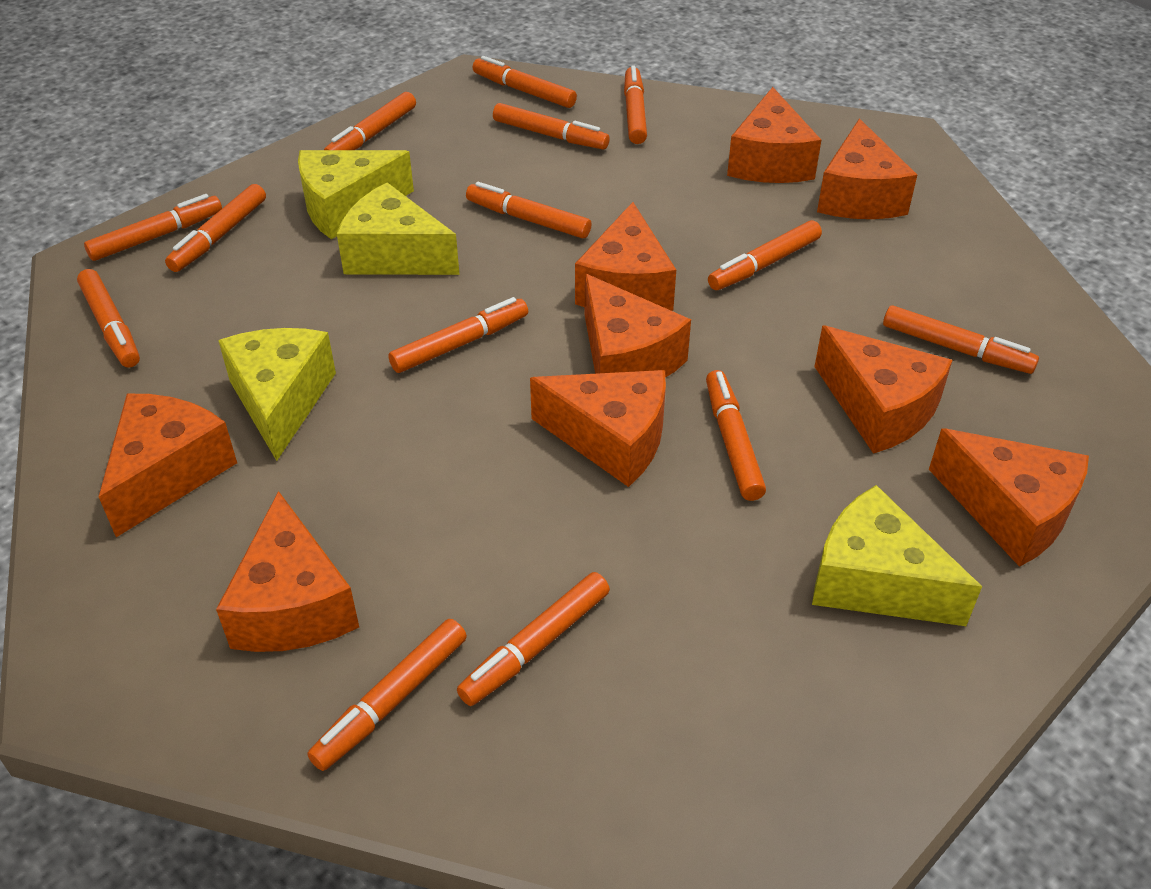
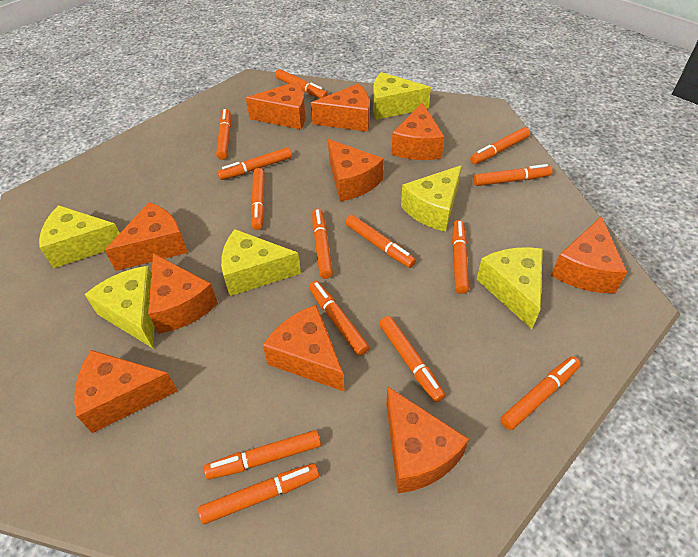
orange cheese: [99,394,237,537] [216,491,359,652] [530,370,666,487] [575,202,676,311] [584,274,691,378] [727,87,821,183] [814,326,953,454] [817,119,917,219] [929,428,1089,567] = 9 -> [74,350,178,433] [105,202,188,271] [148,253,218,334] [246,81,305,130] [263,305,345,392] [311,83,369,132] [328,139,384,201] [386,386,469,493] [391,102,445,160] [551,216,627,293] = 10
yellow cheese: [218,328,336,461] [298,150,414,240] [337,182,460,275] [812,485,982,626] = 4 -> [39,205,120,268] [85,266,155,348] [221,229,301,296] [373,72,431,120] [401,165,462,232] [477,247,543,329] = 6

